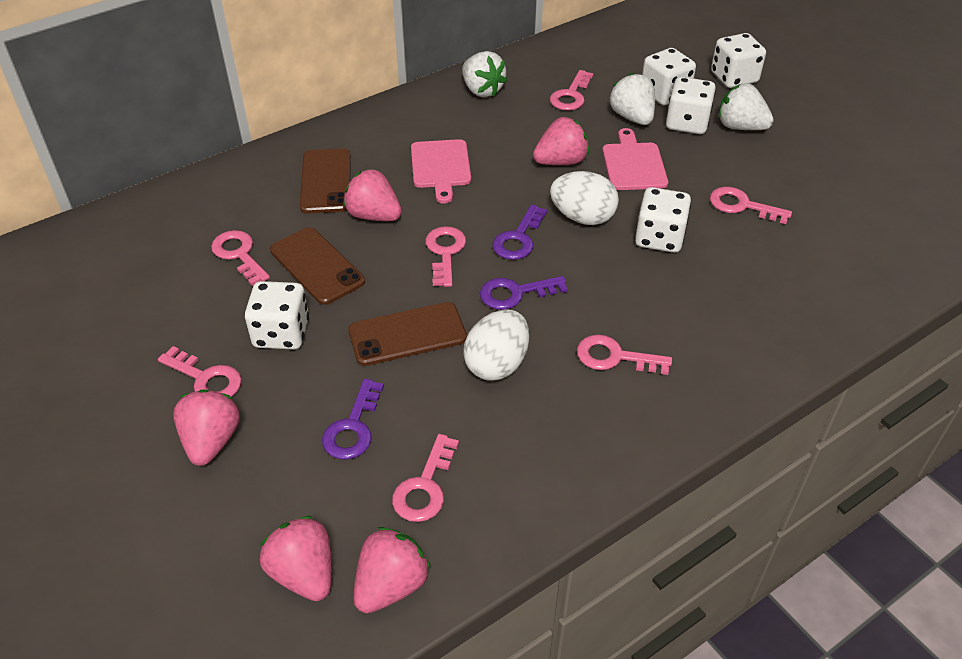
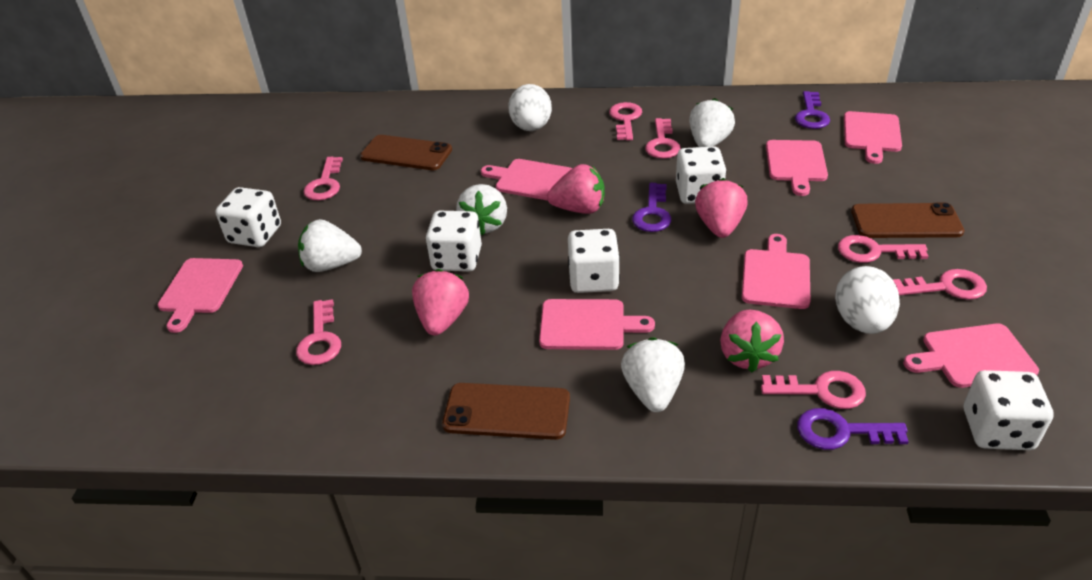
pink cutting board: [411,139,471,204] [602,128,668,190] = 2 -> [158,258,243,333] [481,159,572,201] [539,299,655,350] [742,234,810,309] [766,140,828,196] [844,111,902,164] [903,324,1039,388] = 7
pink strawberry: [173,389,240,466] [259,516,332,601] [343,169,402,221] [353,527,431,613] [533,117,589,165] = 5 -> [412,269,469,336] [547,164,605,214] [695,178,748,238] [720,309,784,372] = 4
white strawberry: [462,51,508,97] [609,73,655,125] [719,83,774,130] = 3 -> [298,219,362,272] [456,184,507,235] [621,337,685,412] [689,98,735,147] = 4

